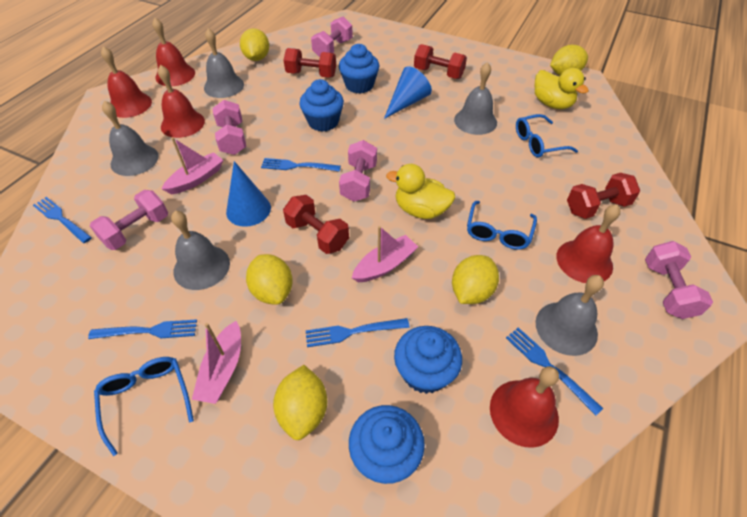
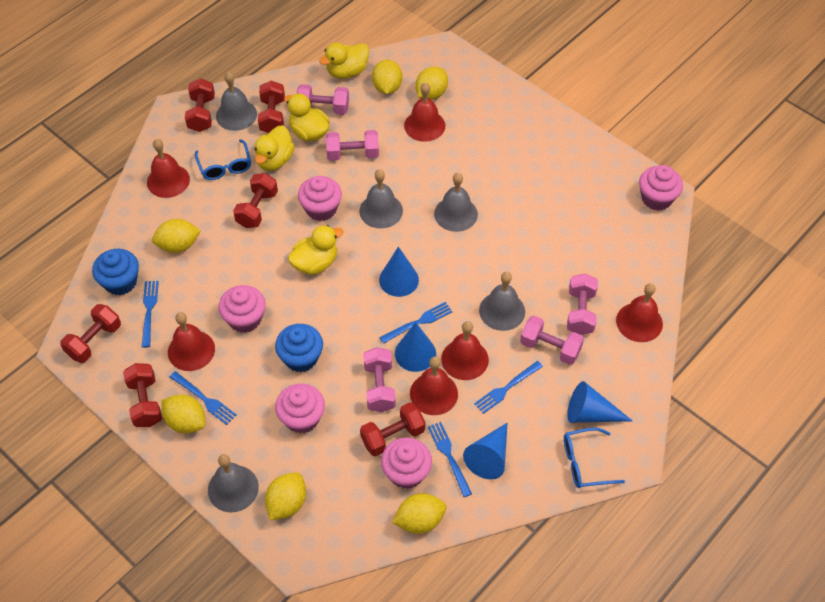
blue cone: [226,161,271,227] [384,66,432,119] = 2 -> [379,247,419,297] [395,322,436,372] [463,423,508,480] [567,381,633,423] = 4
blue cupcake: [299,79,344,132] [339,44,379,94] [349,405,425,484] [394,326,462,394] = 4 -> [92,249,139,295] [275,324,323,372] = 2
blue glasses: [94,357,194,456] [467,201,537,250] [516,114,578,158] = 3 -> [195,139,251,180] [564,428,625,488] = 2
pink boat: [162,137,223,194] [192,321,241,404] [352,226,418,282] = 3 -> none = 0
pink cupcake: none = 0 -> [218,285,266,333] [275,383,325,433] [298,176,342,221] [381,437,432,489] [639,165,683,211] = 5
red bell: [101,46,152,118] [152,18,195,86] [158,65,205,138] [490,366,559,448] [556,204,621,283] = 5 -> [147,139,190,198] [168,312,215,371] [404,82,446,142] [410,356,458,415] [441,321,489,380] [616,283,663,342] = 6
red dumbbell: [283,195,349,254] [284,48,336,78] [414,44,467,79] [567,173,640,219] = 4 -> [60,304,121,363] [123,363,162,427] [185,78,215,132] [233,173,278,228] [258,81,285,133] [360,402,425,456] = 6
yellow duck: [386,164,455,219] [535,68,589,109] = 2 -> [254,125,295,171] [284,93,330,141] [288,225,343,275] [319,42,369,79] = 4
yellow lemon: [240,28,269,61] [246,254,293,305] [273,365,327,440] [452,255,499,304] [550,45,588,75] = 5 -> [152,219,201,253] [161,394,205,433] [265,473,306,520] [372,59,403,94] [392,493,446,534] [415,67,448,100] = 6

